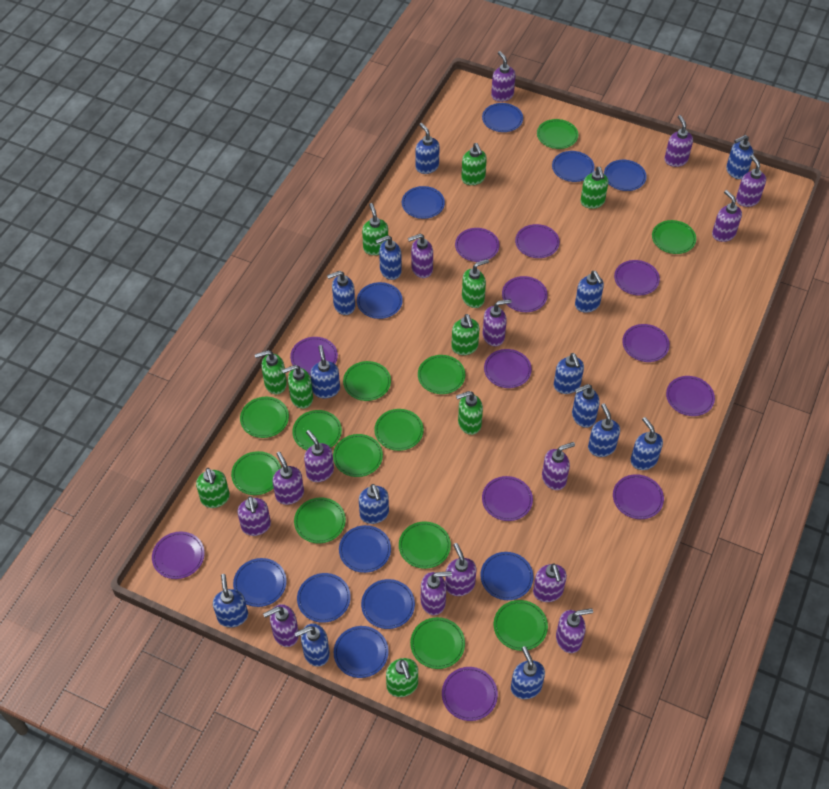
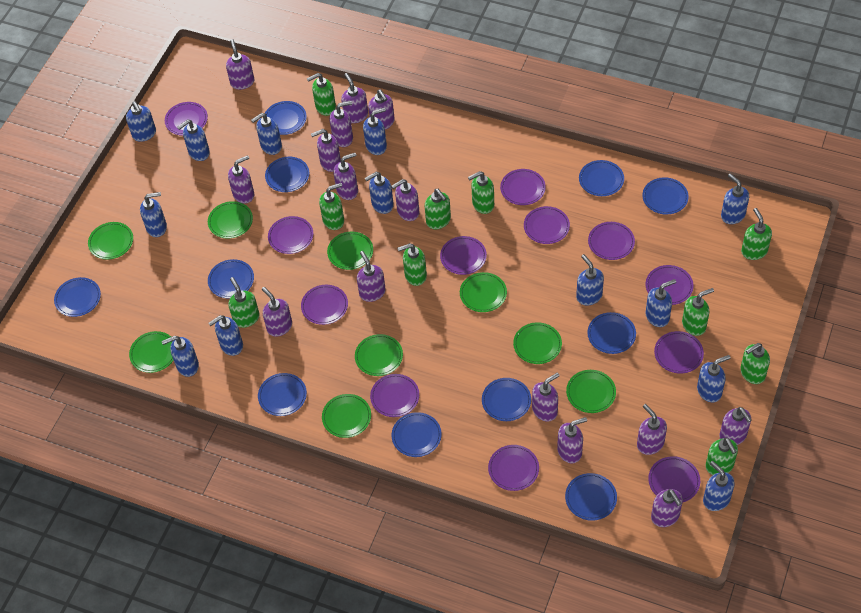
blue soap dispenser: [213,574,248,627] [295,623,330,667] [310,345,340,398] [327,271,355,315] [359,484,389,524] [375,235,402,280] [416,123,440,174] [511,646,545,699] [554,353,584,394] [572,384,600,428] [575,271,604,313] [588,403,620,457] [630,417,663,470] [726,135,754,179] = 14 -> [126,101,156,142] [140,192,167,237] [162,336,199,377] [177,119,210,161] [208,315,243,356] [251,113,282,155] [363,108,387,155] [365,172,394,214] [576,254,604,306] [645,279,676,327] [697,355,730,402] [703,461,735,511] [721,173,749,224] = 13
green plate: [231,451,281,495] [240,397,289,438] [292,410,342,450] [294,498,346,543] [333,434,383,477] [343,361,391,401] [374,409,424,451] [399,522,451,569] [410,617,465,669] [418,355,465,394] [494,600,548,651] [537,119,578,149] [652,220,696,254] = 13 -> [88,222,133,259] [129,331,174,373] [208,201,253,239] [322,394,371,438] [327,232,373,270] [355,334,403,376] [460,272,507,312] [513,322,562,364] [566,370,616,413] = 9

